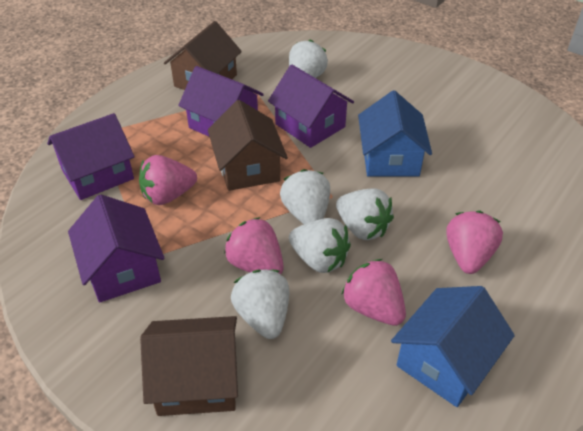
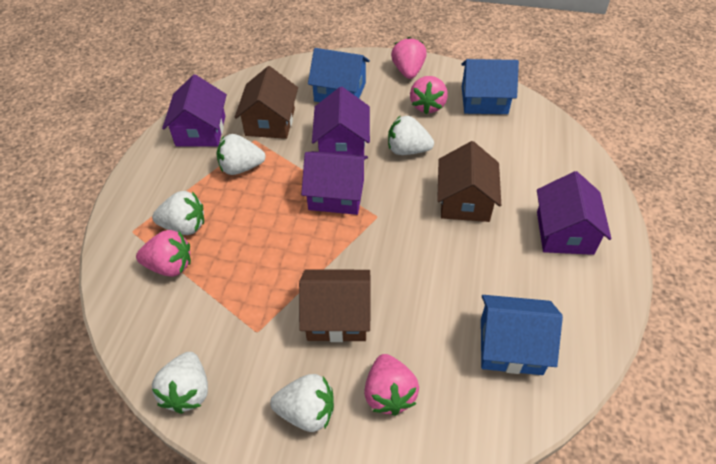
blue house: [358,90,432,176] [391,286,515,407] = 2 -> [308,48,370,102] [461,59,519,114] [481,295,563,375] = 3

